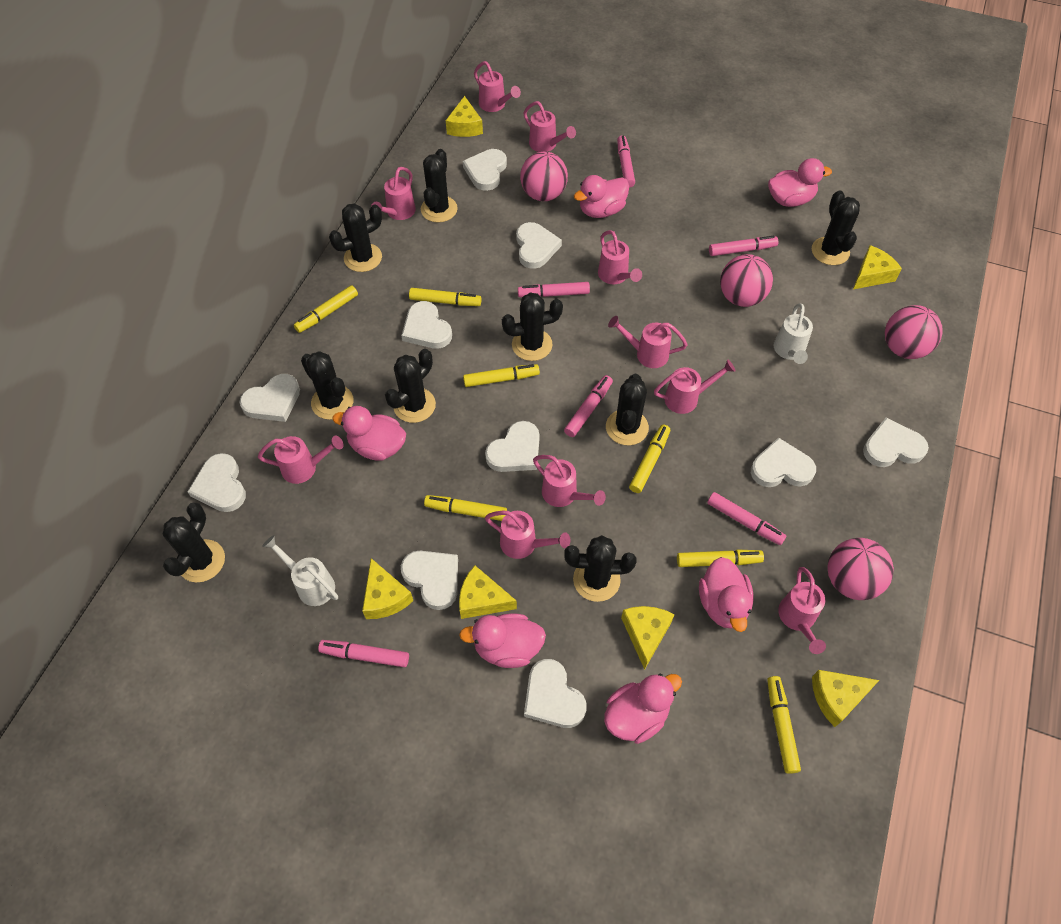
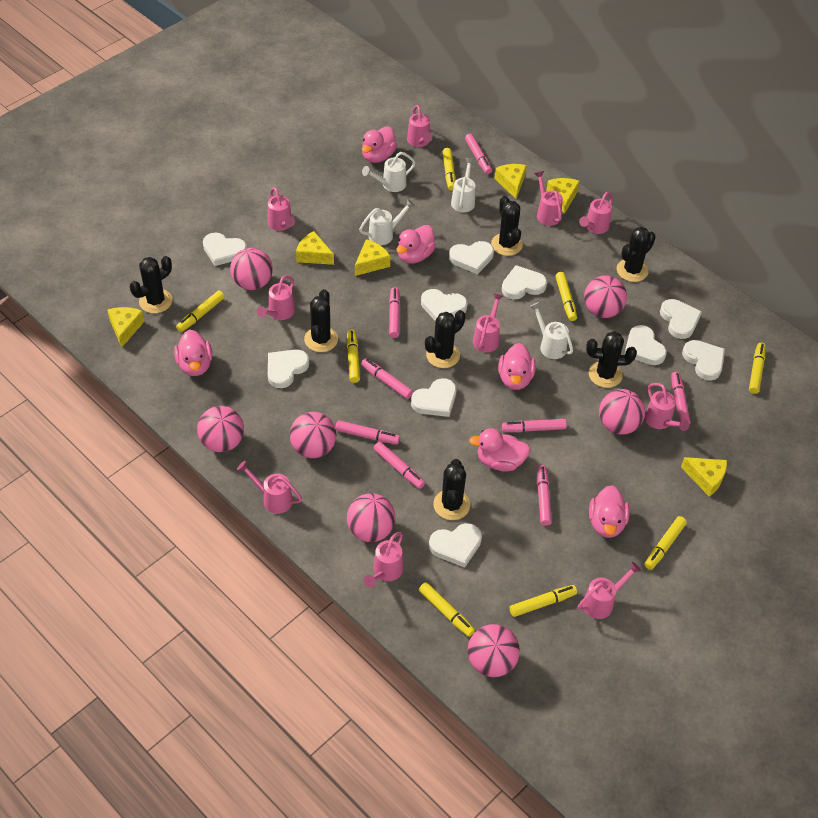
black cactus: [163,502,225,582] [301,351,353,420] [329,203,382,272] [385,349,436,423] [421,149,458,223] [502,293,563,361] [564,535,636,602] [606,374,649,445] [812,190,860,265] = 9 -> [130,256,172,313] [304,289,338,352] [425,310,465,368] [433,459,470,520] [491,196,523,256] [586,331,637,388] [617,227,656,282] = 7
pink ball: [520,151,568,201] [720,254,773,307] [828,538,894,600] [885,305,943,359] = 4 -> [197,406,244,452] [230,248,273,290] [290,412,336,458] [347,493,395,542] [468,624,520,677] [584,275,627,318] [599,389,645,435] = 7
pink marker: [318,640,409,667] [518,282,590,297] [564,375,613,437] [617,135,635,188] [707,492,786,545] [709,236,778,256] = 6 -> [335,420,400,444] [361,358,413,399] [373,442,425,489] [389,287,400,338] [465,134,492,174] [502,419,567,432] [537,465,552,526] [671,372,691,423] = 8
white watering can: [262,535,338,606] [774,303,813,364] = 2 -> [359,199,415,245] [362,152,415,192] [451,158,475,212] [529,302,573,359] = 4
yellow marker: [294,285,358,333] [409,288,481,306] [424,495,507,521] [463,364,540,387] [629,425,670,493] [677,549,764,567] [767,676,801,774] = 7 -> [176,291,225,332] [347,330,360,383] [419,582,475,637] [443,148,456,191] [509,585,577,617] [555,272,577,321] [644,516,687,570] [749,343,766,394] = 8

